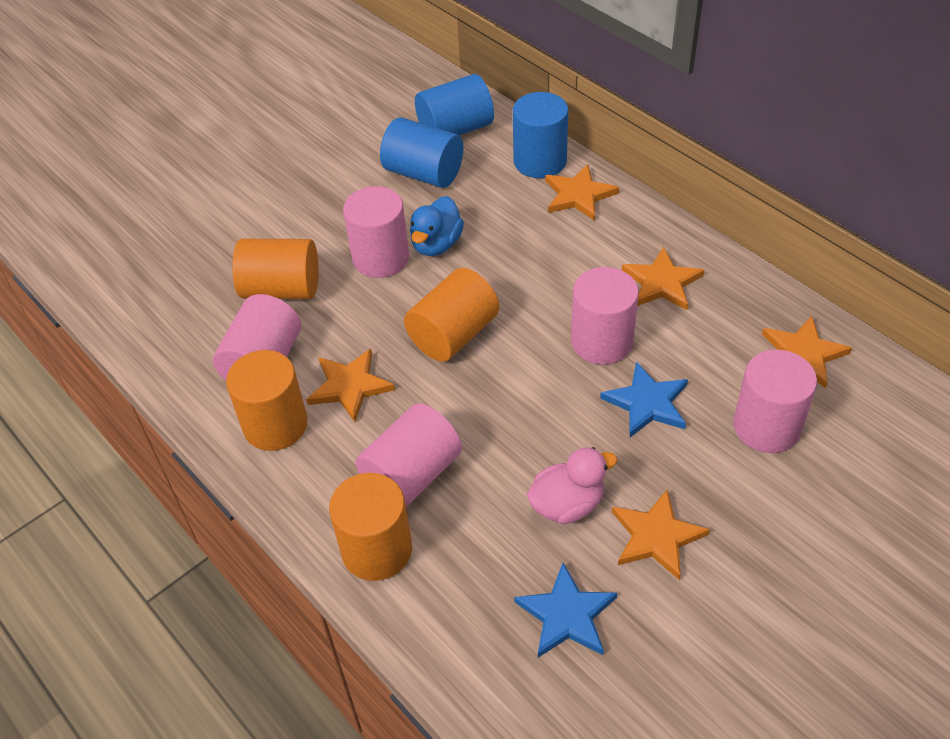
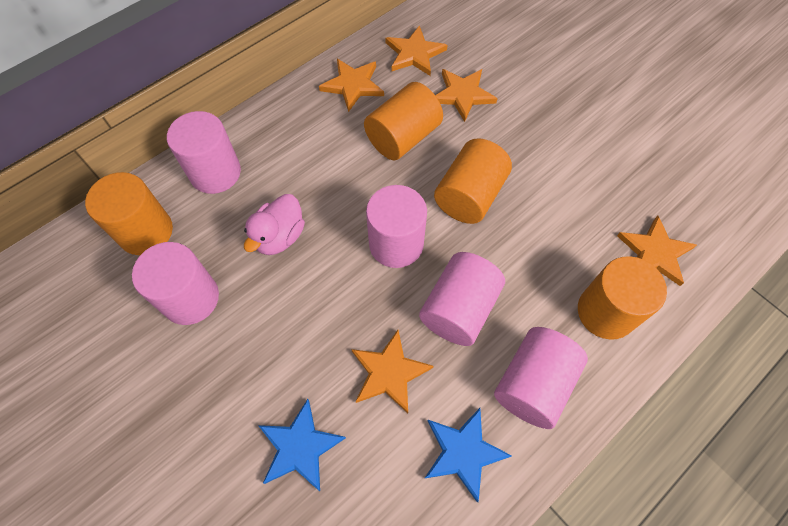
blue cylinder: [380,117,463,188] [415,74,494,135] [513,92,568,178] = 3 -> none = 0
blue duck: [410,196,464,256] = 1 -> none = 0

